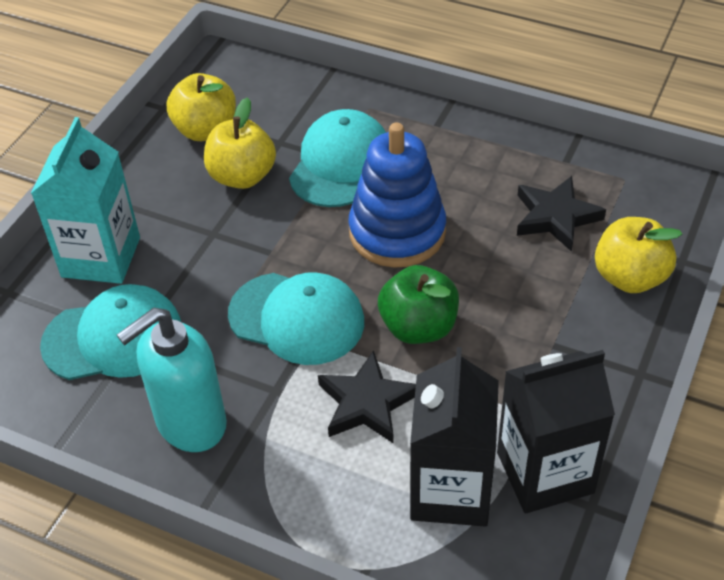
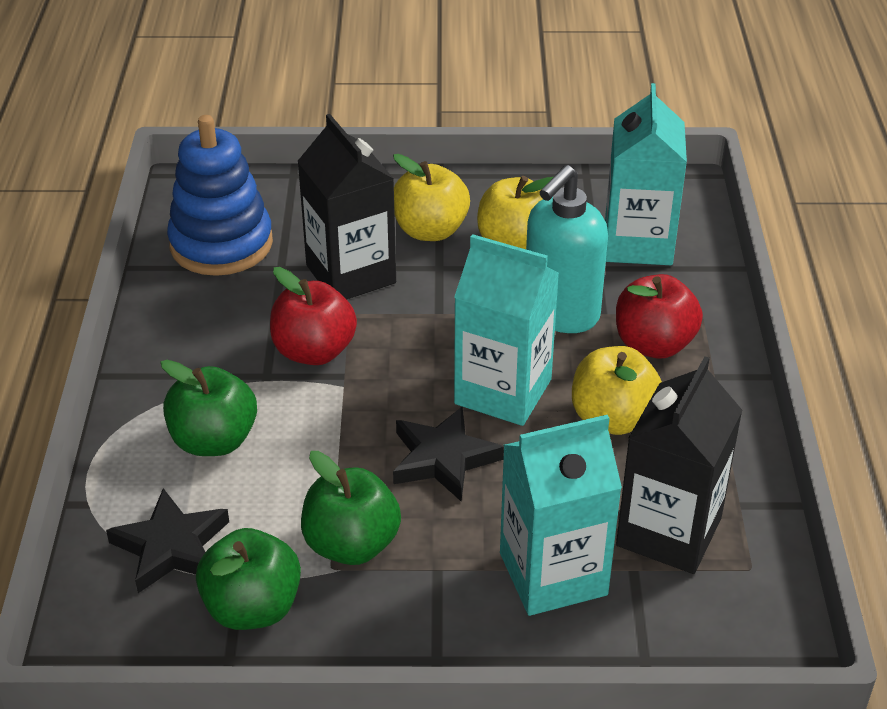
green apple: [378,265,459,344] = 1 -> [160,360,257,456] [196,528,301,630] [301,451,401,565] = 3
red apple: none = 0 -> [270,267,357,365] [616,274,703,359] = 2
turquoise cap: [40,284,181,380] [228,272,364,365] [289,109,386,207] = 3 -> none = 0
turquoise carton: [31,117,140,284] = 1 -> [454,234,559,426] [500,415,622,616] [605,83,687,265] = 3

